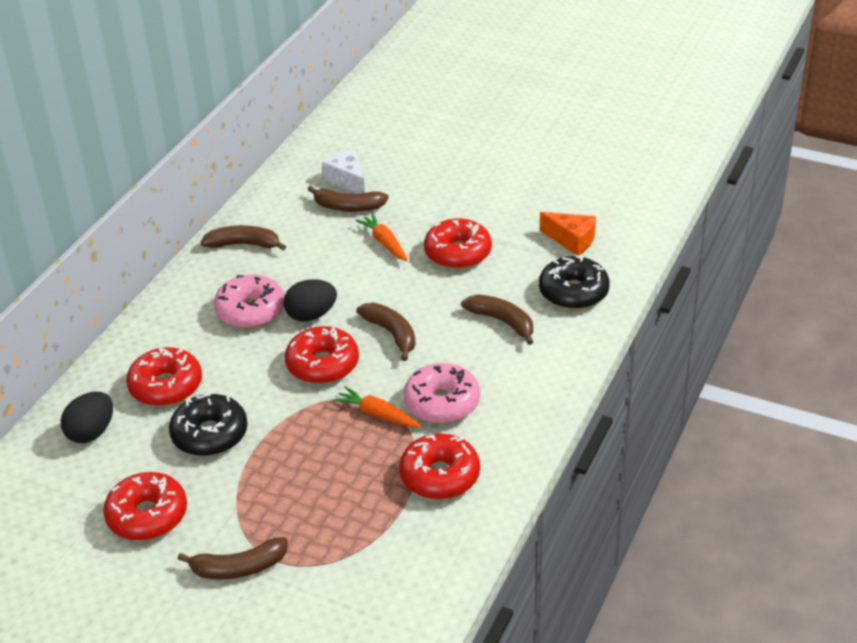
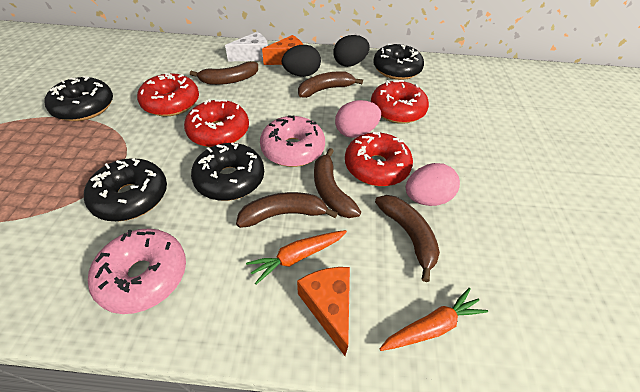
black donut: [169,393,248,456] [539,256,610,310] = 2 -> [44,76,113,121] [84,158,167,221] [191,143,264,201] [373,44,424,80] = 4
orange cheese: [540,212,596,256] = 1 -> [262,35,303,65] [297,267,350,356] = 2
pink egg: none = 0 -> [335,100,381,138] [406,163,460,206] = 2
red donut: [103,472,187,541] [126,347,202,406] [285,326,359,384] [399,433,480,500] [424,218,492,269] = 5 -> [137,73,199,116] [184,99,249,147] [345,132,413,186] [371,80,429,124] = 4

